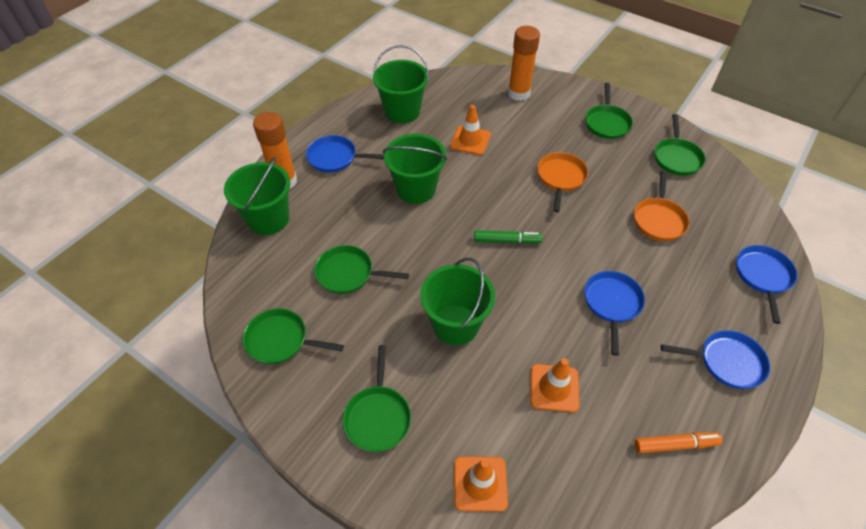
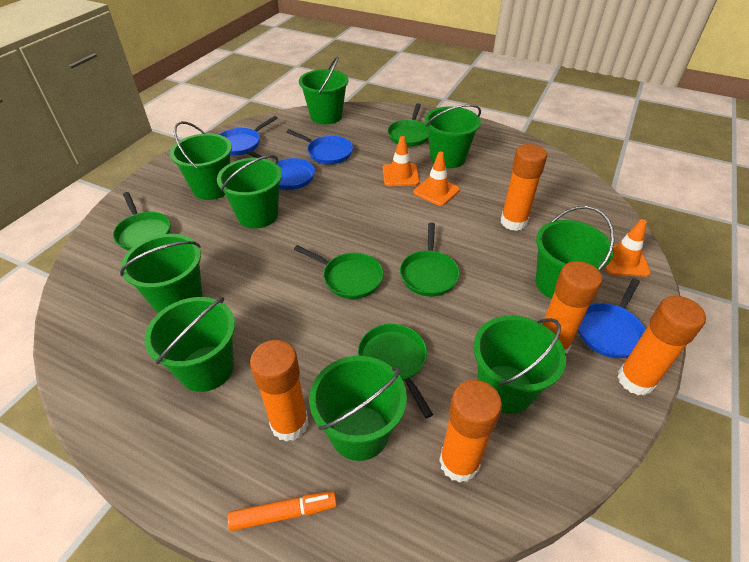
green bucket: [224,157,290,235] [372,45,429,123] [383,134,447,204] [420,258,495,345] = 4 -> [120,234,203,313] [144,297,235,392] [170,121,232,200] [217,155,282,229] [299,56,349,124] [309,356,407,461] [425,104,481,168] [473,315,566,414] [536,206,614,299] = 9
green marker: [474,230,542,244] = 1 -> none = 0
orange glue stick: [253,112,297,188] [508,26,540,101] = 2 -> [250,340,309,442] [439,380,502,483] [501,144,547,231] [542,261,602,354] [617,296,706,396] = 5
orange pan: [537,152,588,212] [634,171,690,241] = 2 -> none = 0

